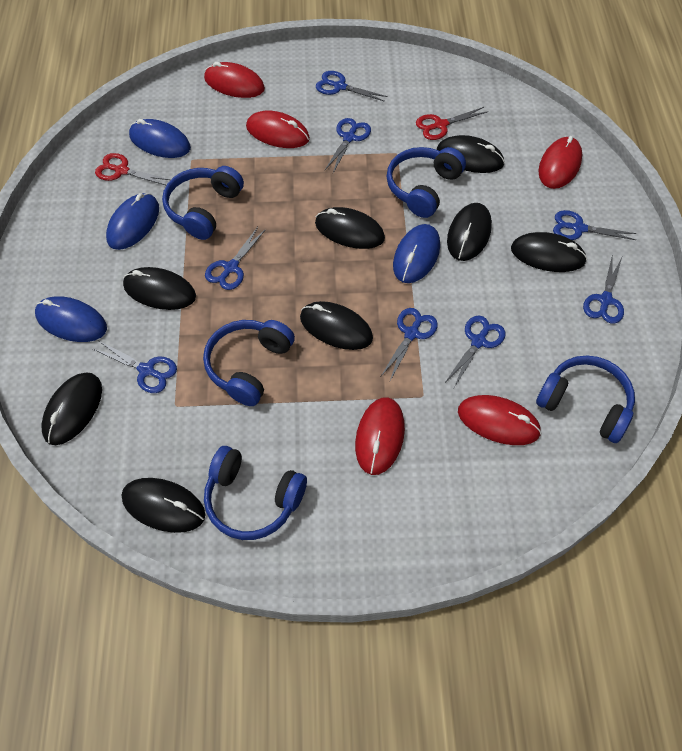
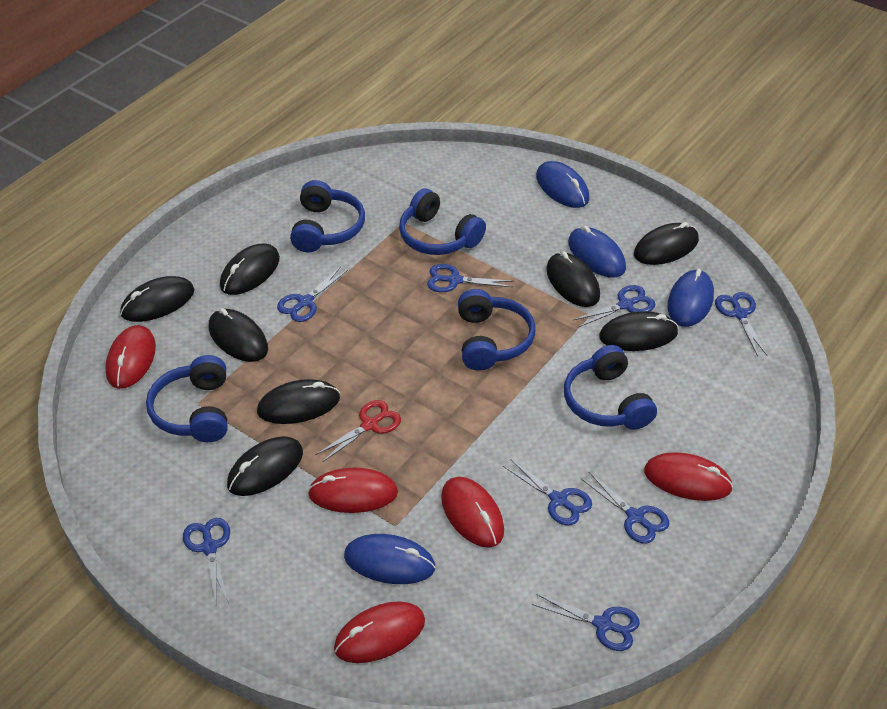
red scissors: [95,153,171,185] [416,107,488,140] = 2 -> [315,400,401,462] = 1

